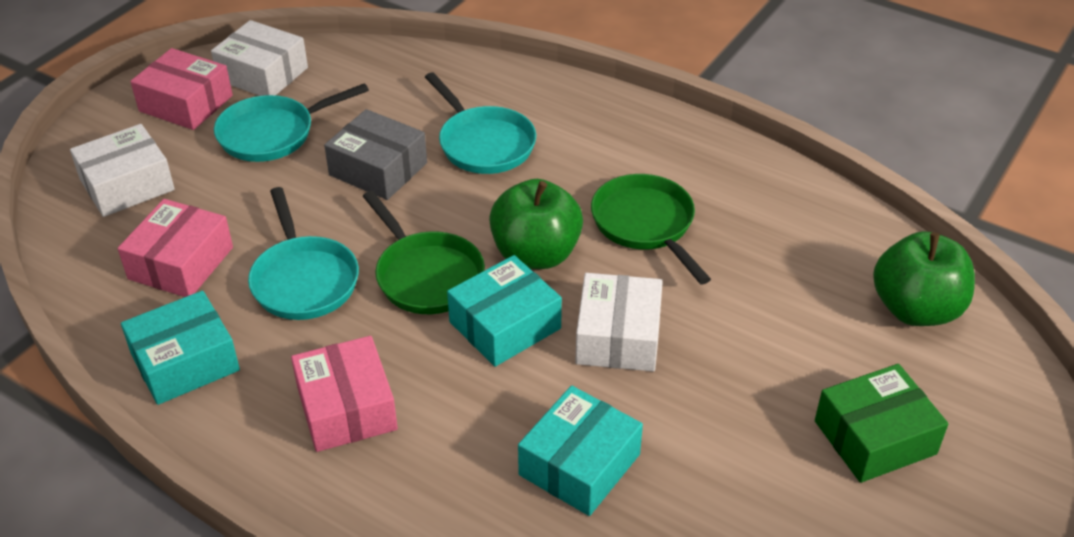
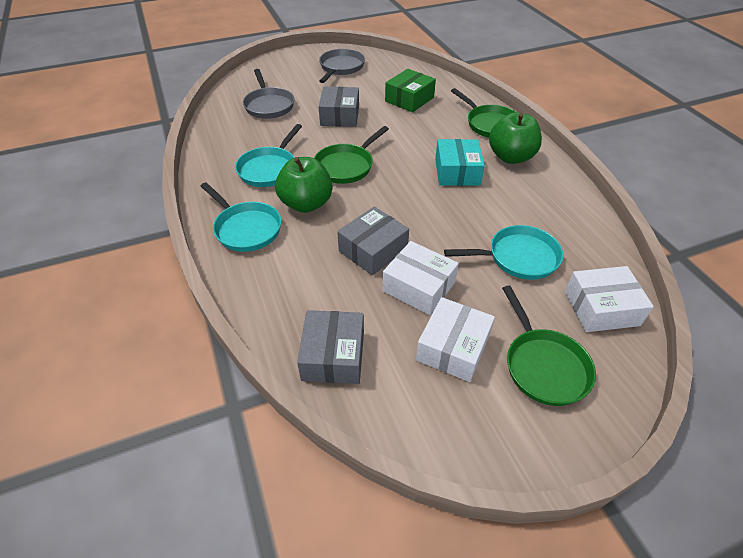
green pan: [363,191,485,314] [591,174,711,284] = 2 -> [314,126,389,184] [451,88,516,138] [502,285,596,406] = 3
grey box: [324,109,427,200] = 1 -> [297,310,364,384] [318,87,359,127] [337,207,409,275] = 3
grey pan: none = 0 -> [243,69,294,119] [319,49,365,83] = 2
pink box: [118,199,233,297] [130,48,233,130] [291,336,398,452] = 3 -> none = 0
turquoise box: [121,291,240,405] [447,255,562,367] [518,386,643,516] = 3 -> [435,139,485,186] = 1

